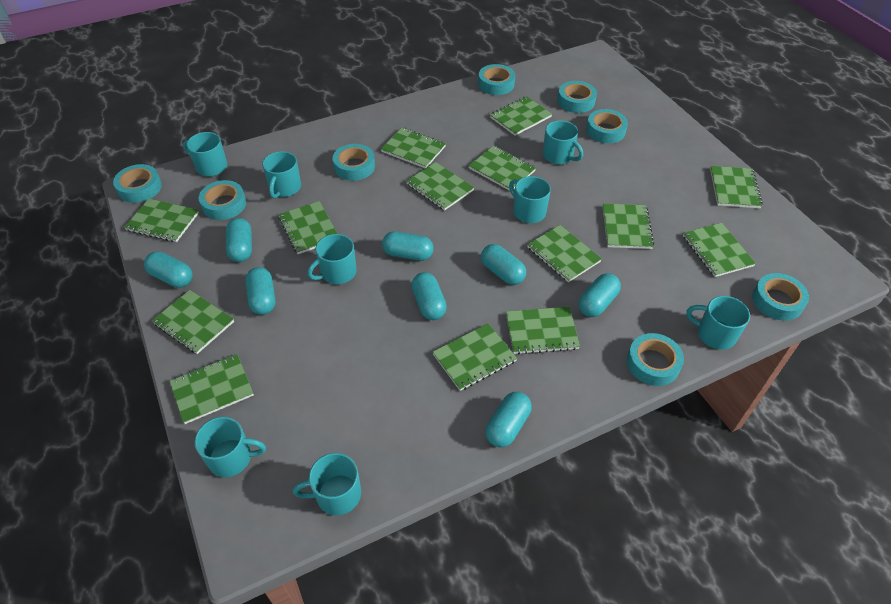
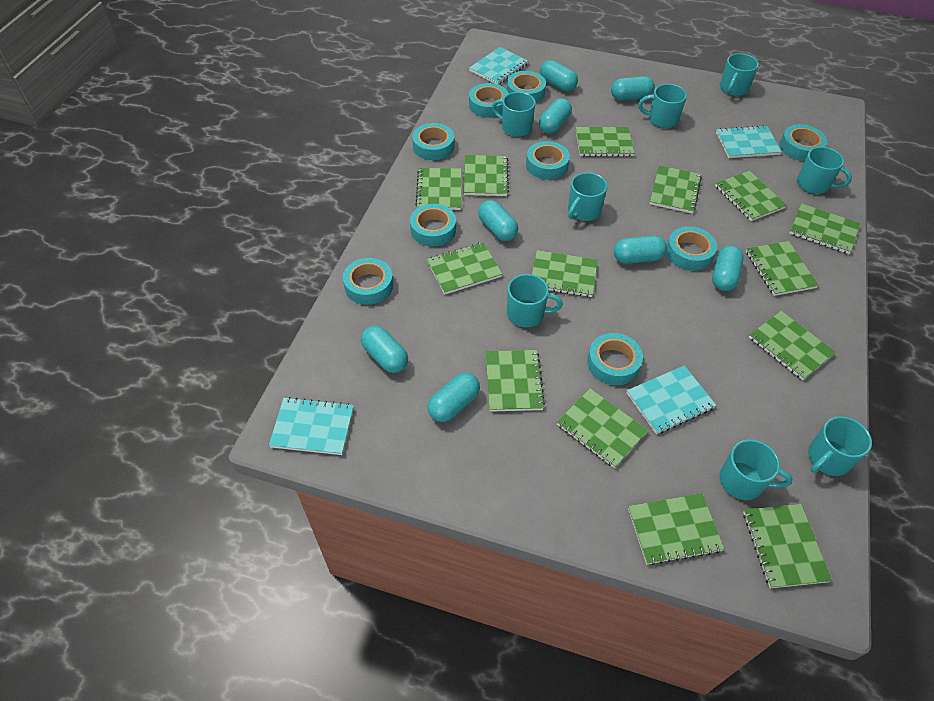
turquoise notebook: none = 0 -> [269,397,354,455] [469,47,528,85] [627,365,716,434] [716,125,782,158] = 4
turquoise tape: [113,164,162,203] [199,180,246,220] [333,144,375,181] [478,64,515,95] [558,81,597,113] [586,109,628,143] [627,333,684,386] [752,273,809,321] = 8 -> [343,258,393,305] [410,204,456,247] [412,123,454,160] [469,83,509,118] [507,71,546,103] [526,141,570,180] [587,333,643,385] [666,226,717,271] [780,124,827,161] = 9

